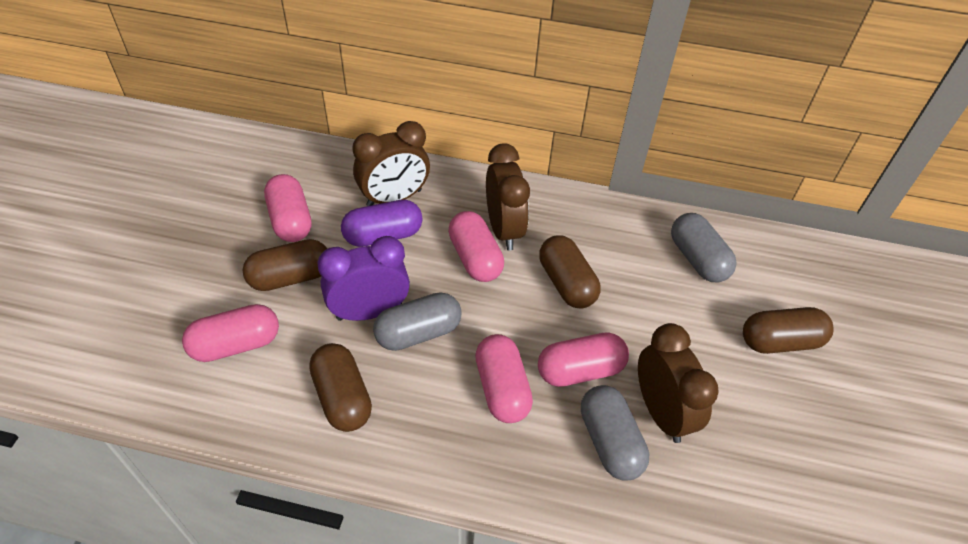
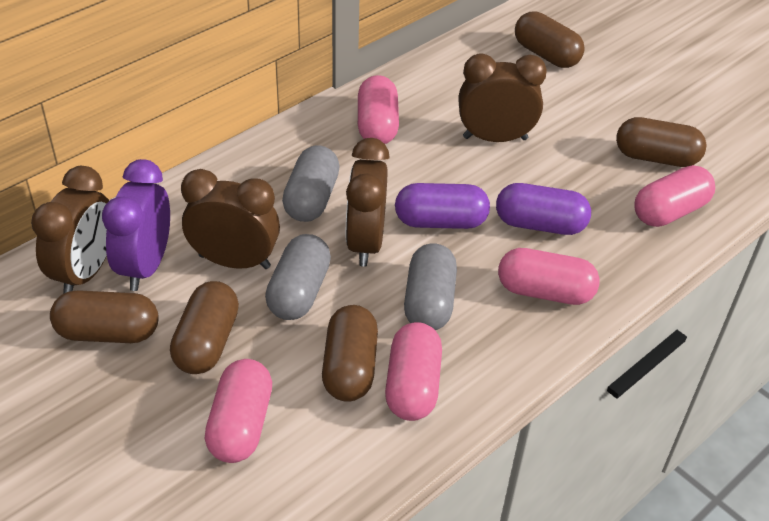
brown capsule: [243,239,328,291] [309,343,372,432] [539,235,601,308] [743,307,834,354] = 4 -> [50,290,159,343] [170,281,239,374] [322,305,378,402] [515,11,585,68] [616,117,707,167] = 5
brown clock: [352,121,430,206] [486,144,530,251] [638,323,719,443] = 3 -> [31,166,109,294] [181,169,280,269] [346,138,390,267] [459,53,547,142] = 4
purple capsule: [341,200,423,247] = 1 -> [395,183,490,229] [496,183,591,235] = 2

